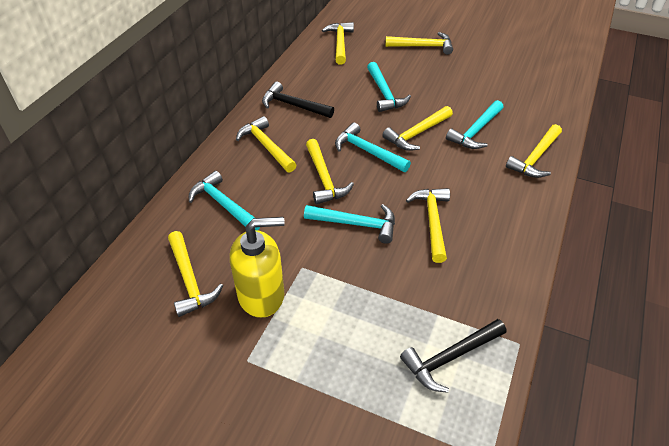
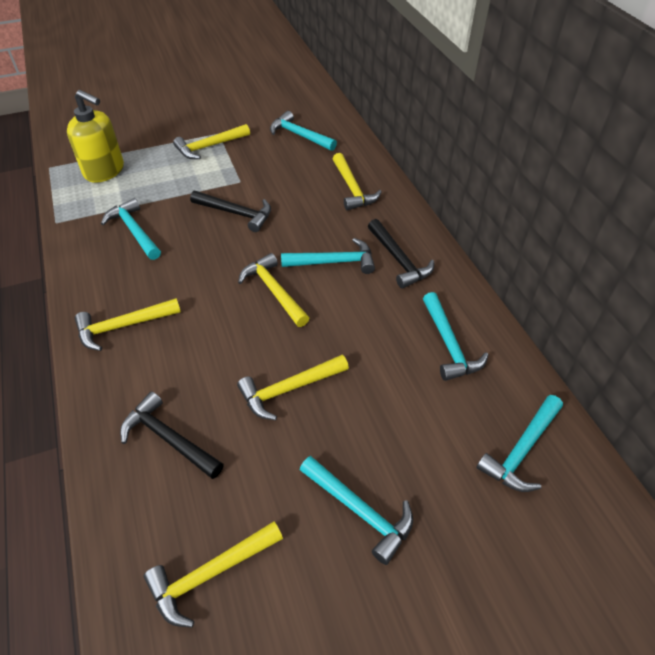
black hammer: [262,82,334,118] [400,319,506,393] = 2 -> [120,391,224,479] [190,191,271,232] [368,219,434,288] = 3
turquoise hammer: [189,171,260,230] [304,204,395,244] [335,123,411,172] [367,62,411,112] [446,100,504,149] = 5 -> [101,198,161,260] [270,111,337,151] [281,238,375,274] [300,456,413,565] [423,292,488,381] [476,395,563,492] = 6
yellow hammer: [168,231,223,317] [236,116,296,173] [306,139,354,204] [322,22,354,65] [382,106,453,151] [385,32,453,55] [406,188,450,263] [506,124,562,178] = 8 -> [75,298,181,351] [144,521,283,628] [173,124,250,159] [237,355,349,420] [238,253,309,327] [333,153,382,210] = 6

